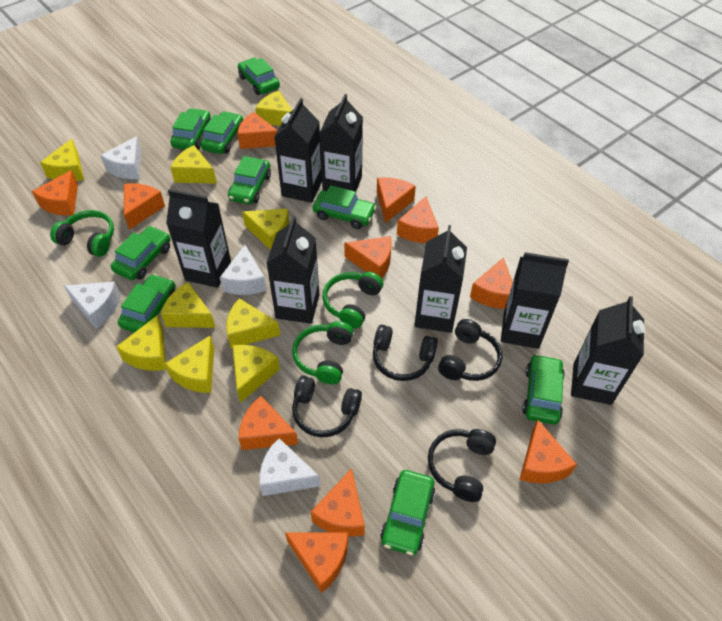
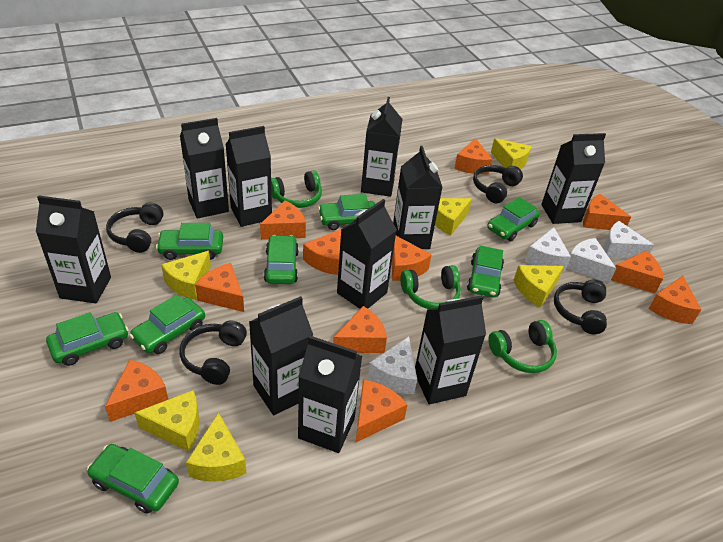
black carton: [166,189,231,288] [266,216,319,324] [274,98,322,203] [320,94,363,192] [414,225,467,333] [501,252,569,349] [571,296,645,405] = 7 -> [36,195,111,303] [180,118,229,219] [225,126,272,227] [249,296,313,416] [298,335,362,453] [337,199,397,309] [361,97,402,197] [393,146,443,249] [415,296,486,404] [541,133,606,224] = 10
green car: [111,226,171,280] [118,274,175,333] [170,108,211,150] [200,111,243,154] [228,156,271,204] [238,58,280,95] [313,185,376,229] [380,470,436,555] [522,354,565,425] = 9 -> [46,312,128,366] [87,444,179,514] [129,295,205,354] [156,223,223,260] [264,235,299,284] [318,194,375,230] [467,245,504,298] [487,197,540,241] = 8
yellow cheese: [40,139,84,181] [116,315,166,371] [161,282,216,328] [165,335,214,393] [171,145,217,184] [226,298,280,348] [233,345,280,403] [242,208,289,250] [255,91,292,126] = 9 -> [134,390,199,452] [161,251,211,300] [186,412,247,482] [435,198,472,235] [491,138,531,169] [514,265,564,308] = 6

